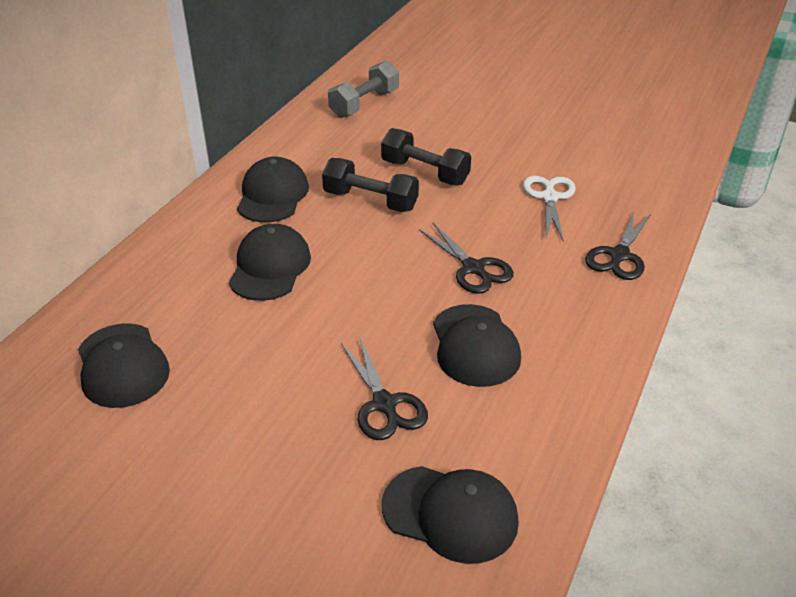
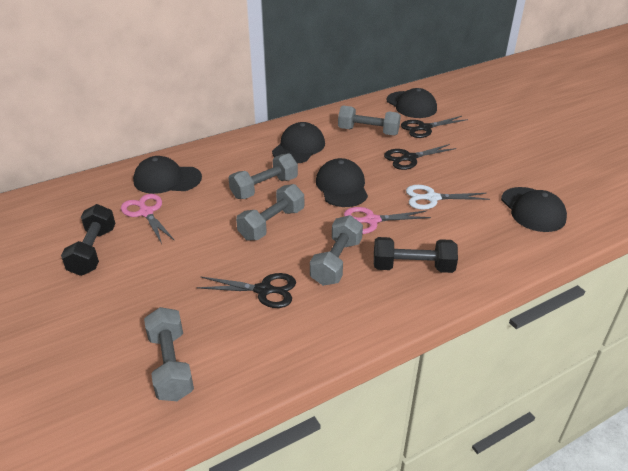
grey dumbbell: [328,61,399,118] = 1 -> [144,307,194,401] [229,153,298,199] [236,184,304,240] [310,215,363,286] [338,106,401,136] = 5
pink scissors: none = 0 -> [121,194,175,244] [344,207,431,234] = 2

